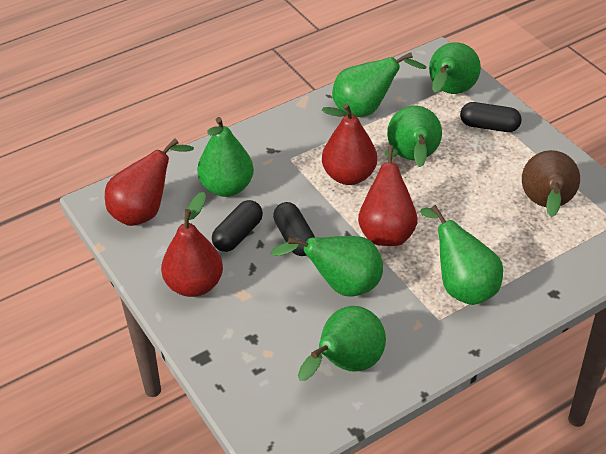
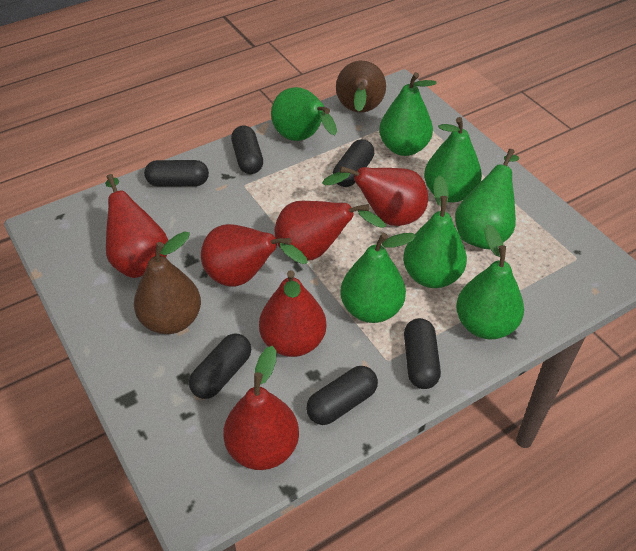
black capsule: [212,200,263,252] [273,202,315,256] [460,102,522,132] = 3 -> [144,160,209,187] [189,333,251,399] [231,125,263,174] [306,366,378,425] [333,139,374,187] [404,318,441,389] = 6
brown pear: [522,150,580,217] = 1 -> [134,231,201,334] [336,61,386,113] = 2
red pear: [105,138,194,226] [161,192,223,297] [322,103,377,185] [358,145,417,246] = 4 -> [105,174,168,278] [201,224,308,287] [223,346,299,470] [259,270,327,357] [275,201,386,261] [322,166,428,226] = 6

